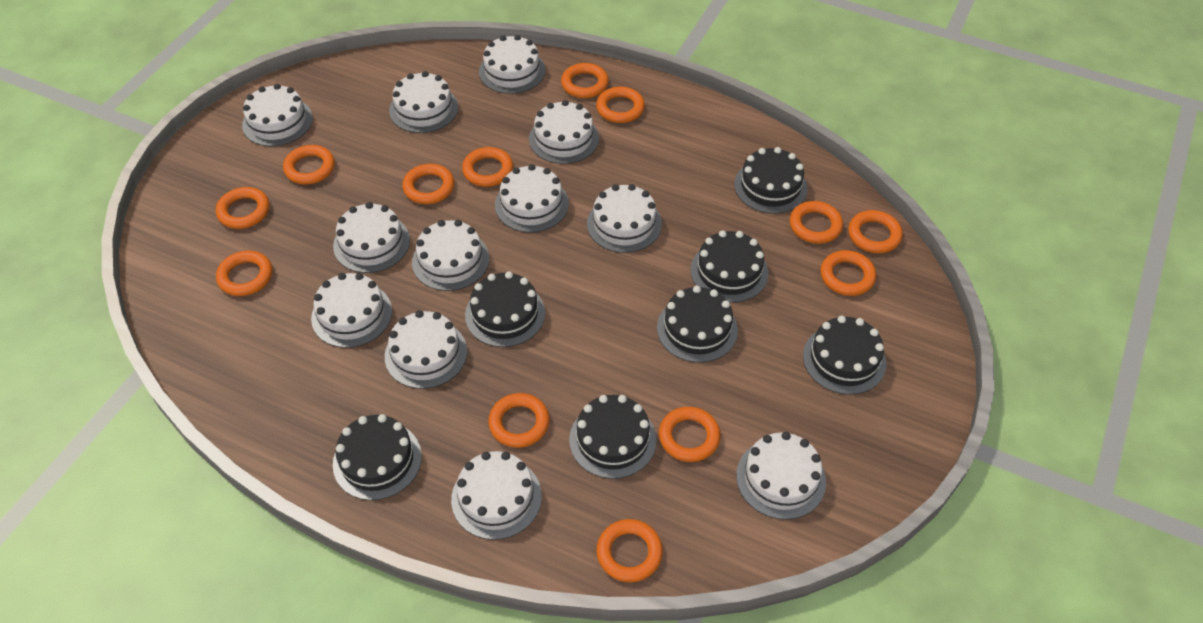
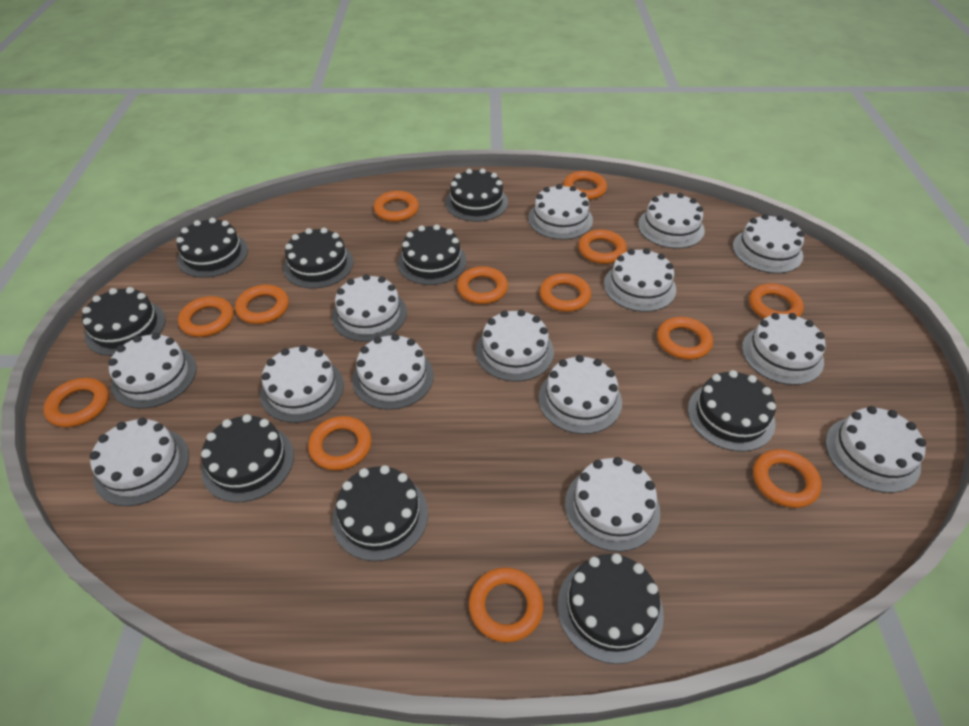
black cake: [333,414,422,500] [465,271,545,347] [569,395,657,479] [657,286,738,363] [690,230,769,303] [734,147,808,214] [803,316,886,395] = 7 -> [82,287,166,356] [176,218,248,278] [201,414,294,503] [283,228,354,288] [332,465,428,561] [397,224,466,285] [445,168,508,222] [558,553,664,664] [688,370,776,452] = 9
white cake: [242,84,313,146] [311,273,392,348] [333,202,410,273] [385,310,467,389] [389,71,458,133] [412,220,489,291] [451,451,542,540] [479,35,546,94] [495,164,569,233] [529,100,599,164] [587,184,662,253] [736,432,826,520] = 12 -> [90,418,189,506] [108,333,197,409] [260,345,344,423] [332,274,407,342] [352,334,434,410] [476,310,554,382] [528,184,593,240] [538,355,622,434] [565,457,660,552] [604,248,676,312] [638,192,705,249] [733,214,804,273] [742,313,826,385] [825,406,926,493] = 14

